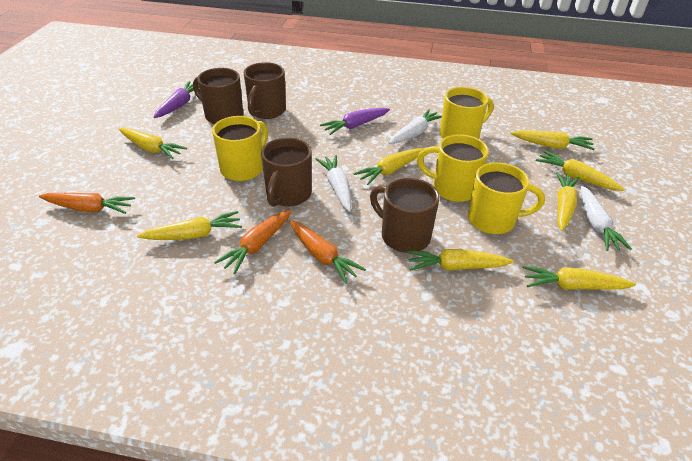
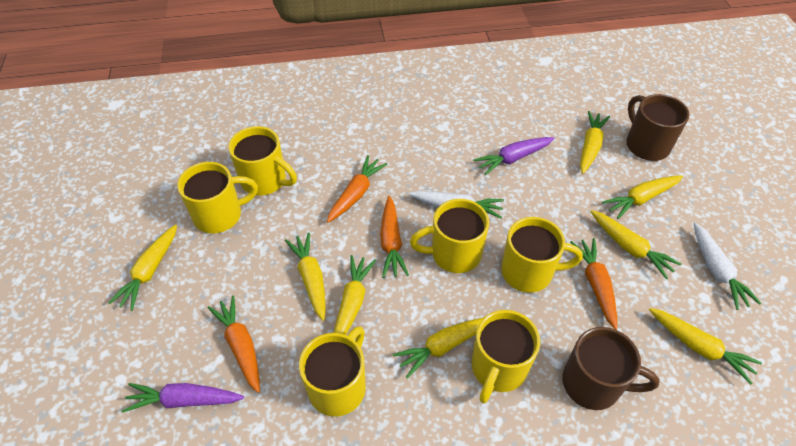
brown mug: [193,68,243,124] [244,62,286,119] [261,138,312,207] [370,178,439,253] = 4 -> [562,327,660,410] [626,94,690,161] = 2
orange carrot: [39,193,135,214] [214,209,292,274] [289,220,366,284] = 3 -> [208,295,260,393] [327,155,387,223] [380,196,409,278] [570,238,617,330] = 4
white carrot: [316,155,352,212] [389,109,442,144] [581,186,632,251] = 3 -> [409,191,504,219] [694,223,761,310] = 2
yellow mug: [212,116,268,181] [417,134,489,202] [440,87,494,139] [468,162,545,234] = 4 -> [177,162,258,234] [228,126,297,196] [299,326,366,417] [410,199,489,273] [471,310,540,404] [501,217,583,293] = 6

